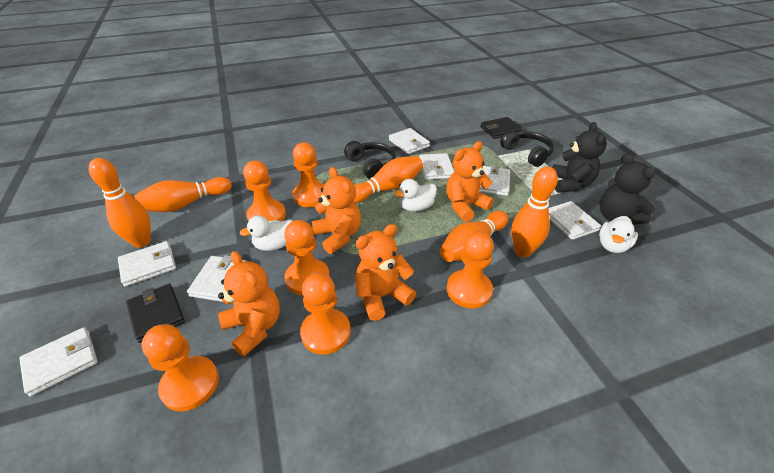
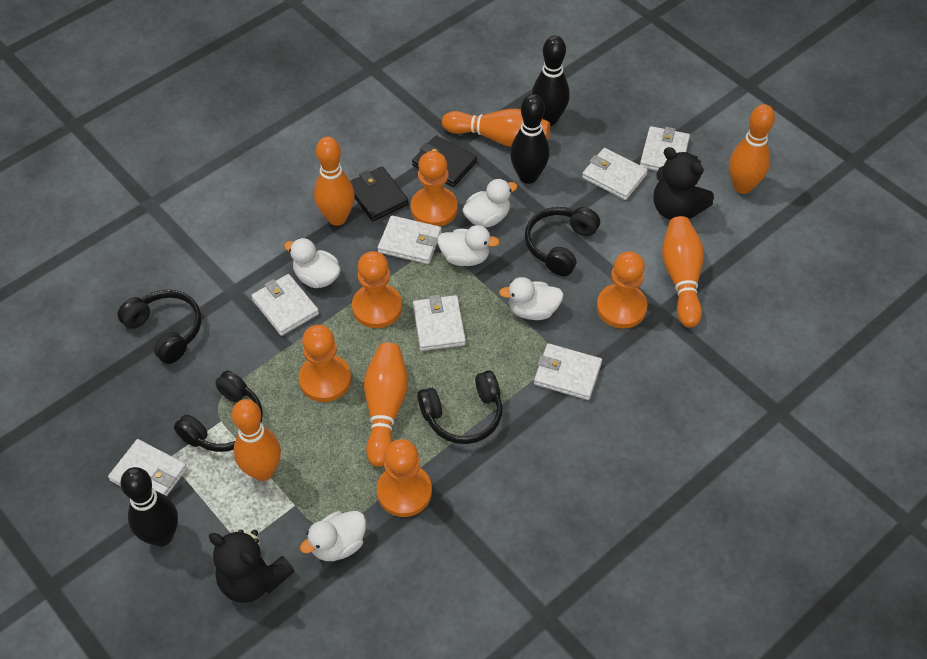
black bowling pin: none = 0 -> [120,467,178,546] [510,94,549,184] [532,36,570,126] = 3
black headphones: [344,141,396,179] [500,130,554,167] = 2 -> [118,289,201,364] [174,371,263,452] [417,370,502,444] [525,207,600,276] = 4
orange bowling pin: [89,158,151,248] [134,177,232,212] [354,156,423,203] [440,211,508,262] [511,166,558,257] = 5 -> [232,399,281,481] [314,137,354,226] [364,343,408,467] [442,109,550,147] [662,216,704,327] [729,104,775,194] = 6
orange pawn: [142,324,219,412] [243,161,286,221] [284,220,330,296] [292,142,324,207] [300,273,351,355] [447,231,494,308] = 6 -> [299,325,351,402] [352,251,402,328] [377,439,432,517] [410,151,458,227] [597,251,647,329] = 5
orange teddy bear: [218,251,280,357] [311,167,361,254] [355,224,416,321] [446,141,494,222] = 4 -> none = 0
white duck: [240,216,292,251] [394,179,437,212] [599,216,638,253] = 3 -> [284,238,341,288] [300,511,366,561] [437,225,500,266] [462,179,518,227] [499,277,564,320] = 5

